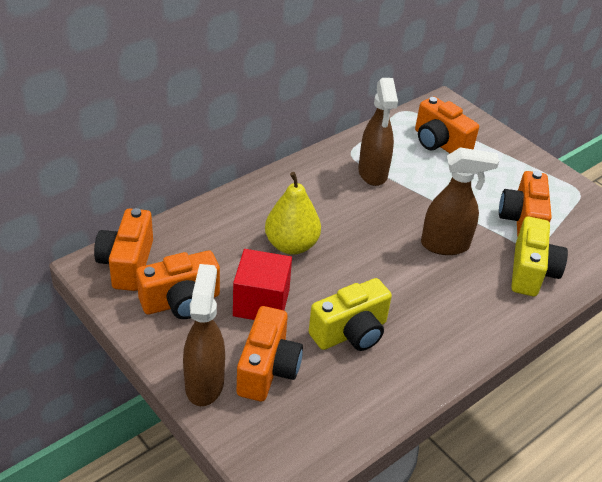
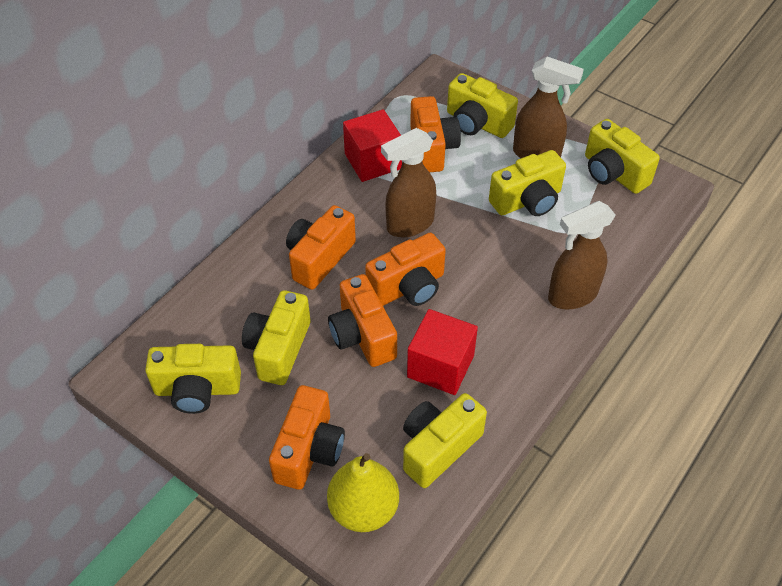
red cube: [233,249,292,320] = 1 -> [343,109,402,182] [407,309,478,395] = 2
yellow camera: [309,278,392,351] [511,217,568,296] = 2 -> [145,344,241,414] [242,290,311,385] [403,393,487,488] [447,73,518,138] [489,150,566,216] [585,119,660,194] = 6

